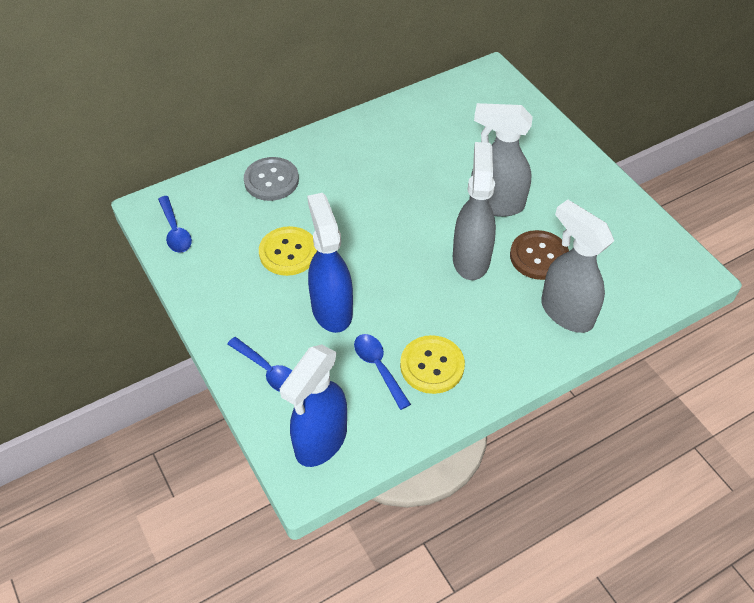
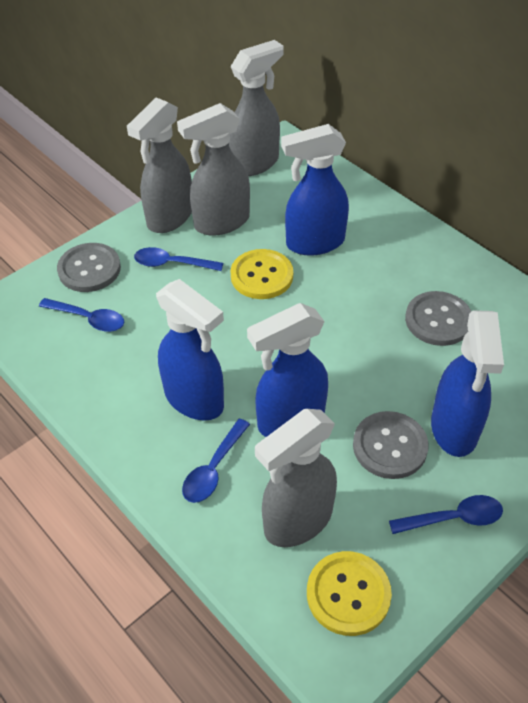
blue spoon: [158,196,192,253] [227,337,292,392] [354,334,411,410] = 3 -> [39,298,124,332] [134,247,223,271] [182,419,250,503] [389,495,503,534] = 4
blue spray bottle: [280,344,347,467] [307,193,353,333] = 2 -> [156,279,224,421] [247,303,328,437] [281,124,349,256] [431,310,504,457] = 4
brown button: [510,230,569,280] = 1 -> none = 0
grey button: [244,157,299,201] = 1 -> [57,243,121,292] [353,411,429,479] [405,291,471,346] = 3
grey spray bottle: [453,142,496,280] [470,103,533,217] [541,200,614,333] = 3 -> [127,98,192,233] [177,103,250,236] [229,40,284,176] [255,409,337,547] = 4

